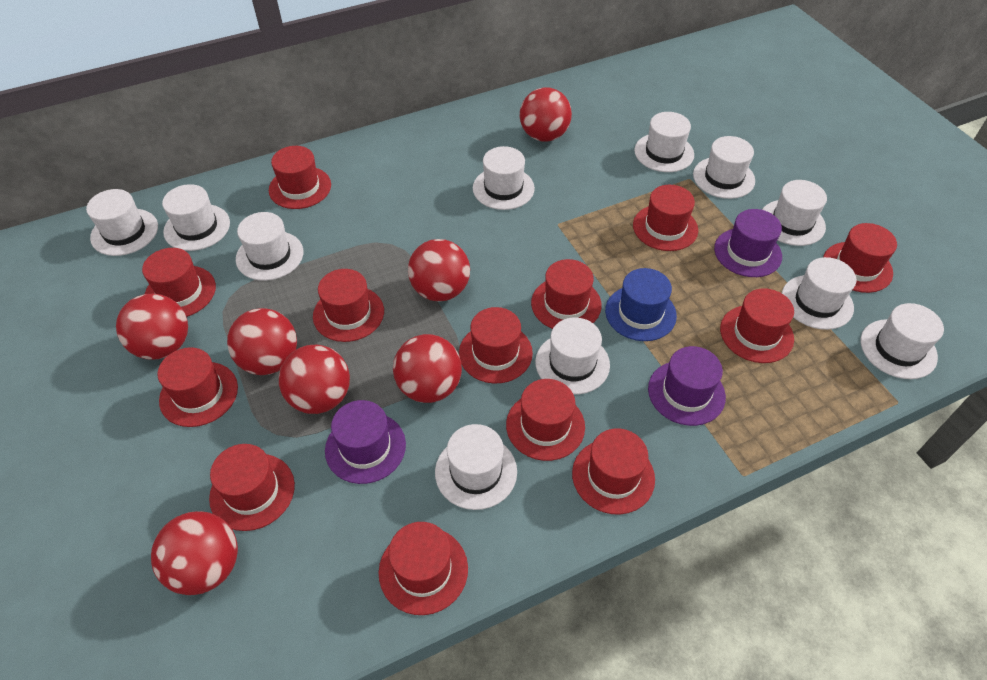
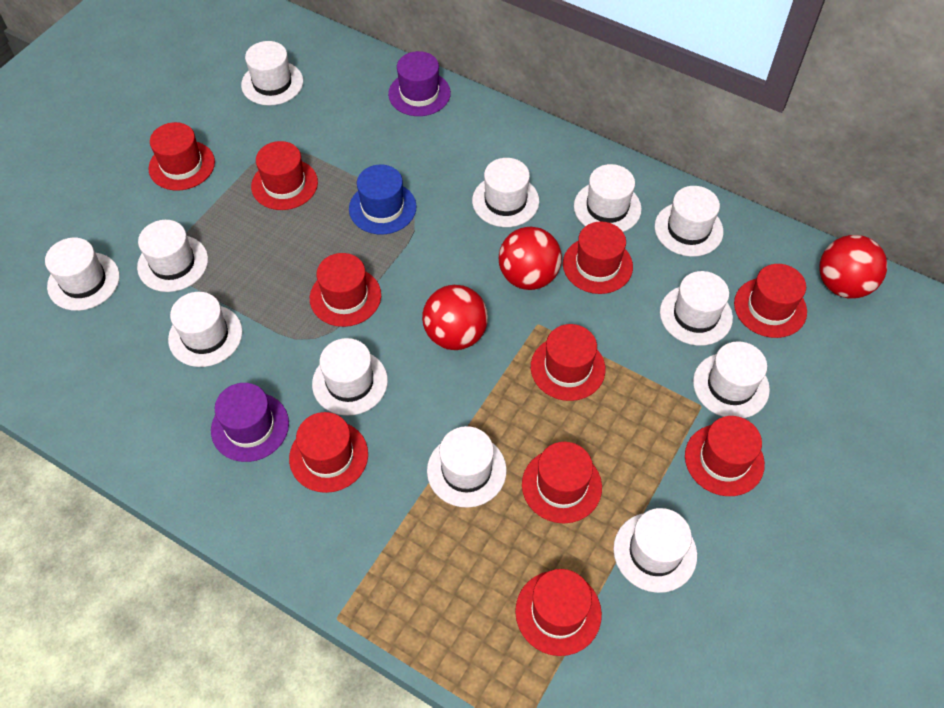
purple hat: [325,400,406,484] [648,346,726,426] [714,209,782,277] = 3 -> [211,383,289,462] [388,51,451,116] = 2
red ball: [116,294,188,359] [151,511,238,595] [227,308,297,375] [279,345,350,414] [393,334,462,403] [408,239,470,302] [520,87,572,142] = 7 -> [422,285,488,350] [499,226,562,290] [819,235,887,299] = 3
red hat: [142,248,216,317] [158,347,238,427] [209,444,295,531] [269,146,331,209] [313,269,384,342] [379,522,468,615] [459,307,533,384] [506,379,585,461] [531,259,602,329] [572,428,655,514] [633,185,698,251] [720,288,794,363] [823,223,897,293] = 13 -> [149,122,215,190] [251,141,318,210] [289,412,368,493] [310,253,381,327] [515,569,602,656] [522,442,602,523] [531,324,606,401] [563,221,633,294] [685,416,765,496] [734,264,807,338] = 10
white hat: [86,189,158,256] [162,184,230,251] [236,212,303,281] [435,424,517,510] [473,146,535,210] [535,318,610,395] [634,112,694,172] [693,136,755,199] [762,180,827,246] [782,257,856,330] [861,303,944,379] = 11 -> [45,238,120,311] [137,220,208,292] [168,292,242,367] [241,41,303,106] [312,338,388,416] [427,426,507,508] [472,158,539,227] [574,164,642,232] [613,508,697,593] [654,186,724,257] [660,271,733,346] [693,341,770,418] = 12

